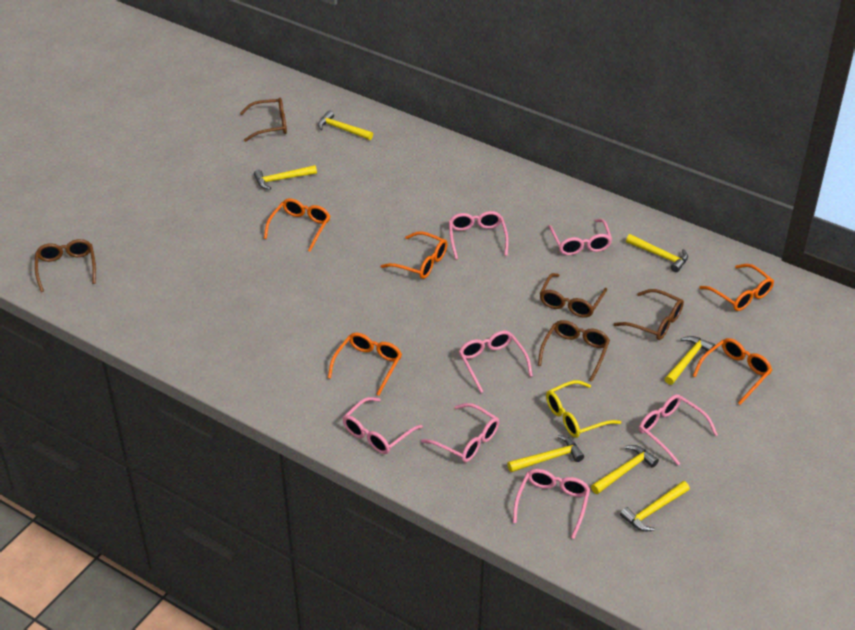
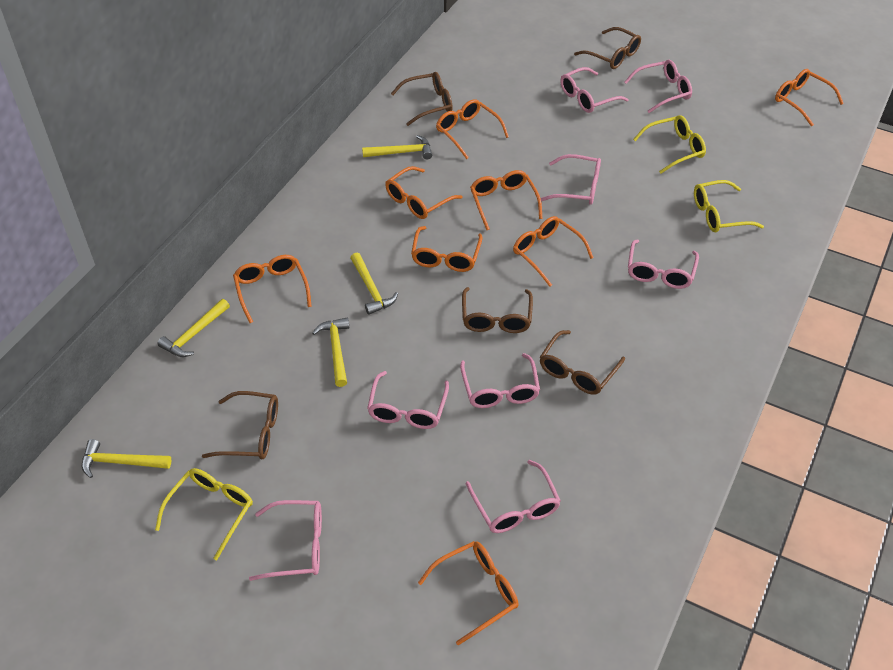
orange glasses: [264,198,330,252] [328,333,402,395] [381,231,447,279] [693,338,772,405] [699,264,774,311] = 5 -> [233,255,312,323] [385,166,462,219] [411,226,483,272] [418,541,519,646] [436,99,509,159] [470,170,543,230] [513,216,594,287] [775,69,844,126] = 8
pink glasses: [342,397,423,454] [421,403,499,462] [449,211,509,260] [459,331,533,393] [513,469,590,539] [548,219,612,255] [639,394,718,465] = 7 -> [249,500,322,581] [367,371,449,429] [460,353,540,408] [466,460,561,533] [541,154,601,205] [560,67,628,113] [624,60,692,113] [628,240,699,289] = 8
yellow glasses: [546,380,621,438] = 1 -> [155,468,253,560] [633,115,706,174] [694,180,764,232] = 3
yellow hammer: [254,165,317,190] [318,111,373,140] [507,435,584,472] [591,445,659,494] [620,481,690,531] [626,234,688,272] [665,336,715,385] = 7 -> [82,439,171,478] [157,299,230,357] [312,317,349,387] [350,253,398,315] [362,135,432,160] = 5

